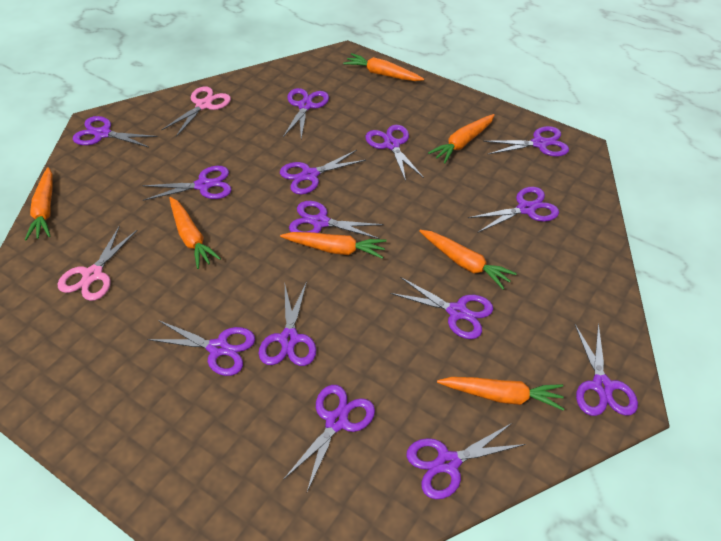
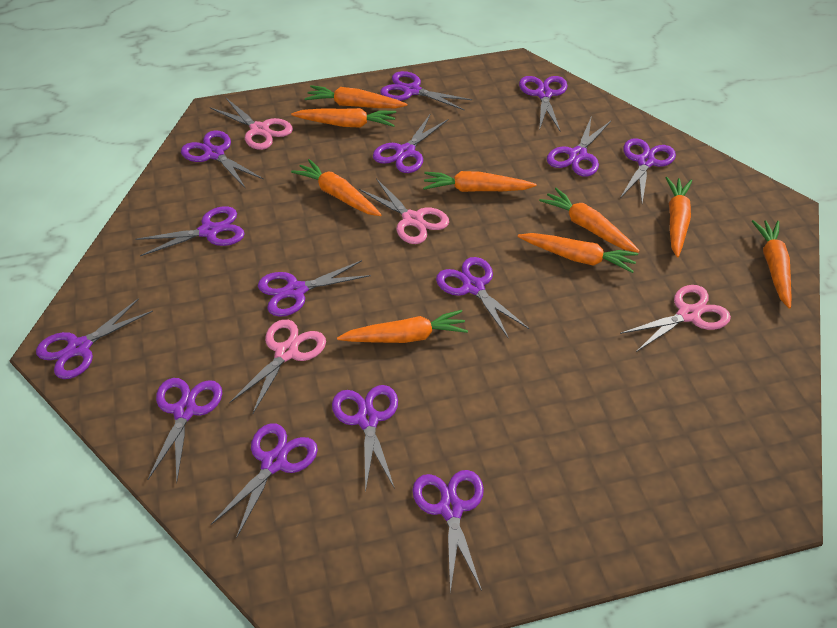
orange carrot: [25,167,53,240] [169,197,221,269] [280,232,386,259] [343,53,424,81] [419,230,517,290] [428,114,495,163] [437,377,564,411] = 7 -> [291,108,396,128] [291,159,382,216] [305,85,407,108] [337,310,468,343] [423,171,537,192] [518,233,638,273] [539,188,640,253] [666,177,692,258] [752,220,791,309] = 9
pink scissors: [58,225,137,301] [161,86,231,137] = 2 -> [210,97,293,150] [229,319,326,413] [359,178,449,244] [620,285,731,352] = 4

